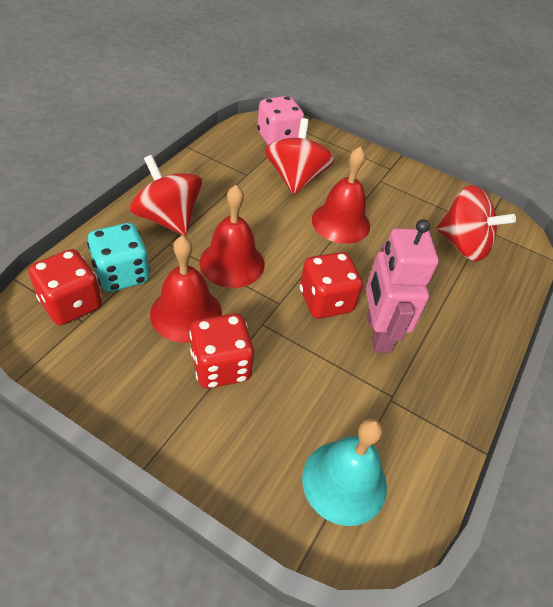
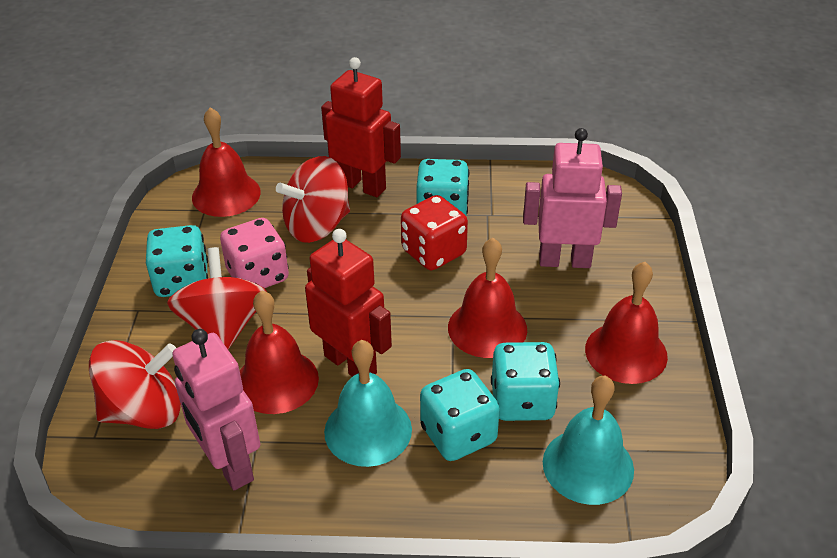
pink robot: [366,219,439,353] = 1 -> [172,329,260,490] [523,128,622,268] = 2
red bell: [150,236,222,343] [199,185,265,288] [312,147,370,244] = 3 -> [192,107,261,217] [240,291,319,414] [448,238,527,358] [585,262,668,384] = 4
red dice: [29,249,102,325] [189,313,254,388] [300,252,363,319] = 3 -> [401,195,468,270] = 1
red robot: none = 0 -> [305,229,392,377] [321,57,401,197] = 2
turquoise bell: [302,418,387,526] = 1 -> [324,340,412,467] [543,376,634,505] = 2
turquoise dice: [87,223,150,292] = 1 -> [146,225,208,297] [416,159,470,215] [420,369,500,461] [491,342,560,421] = 4

